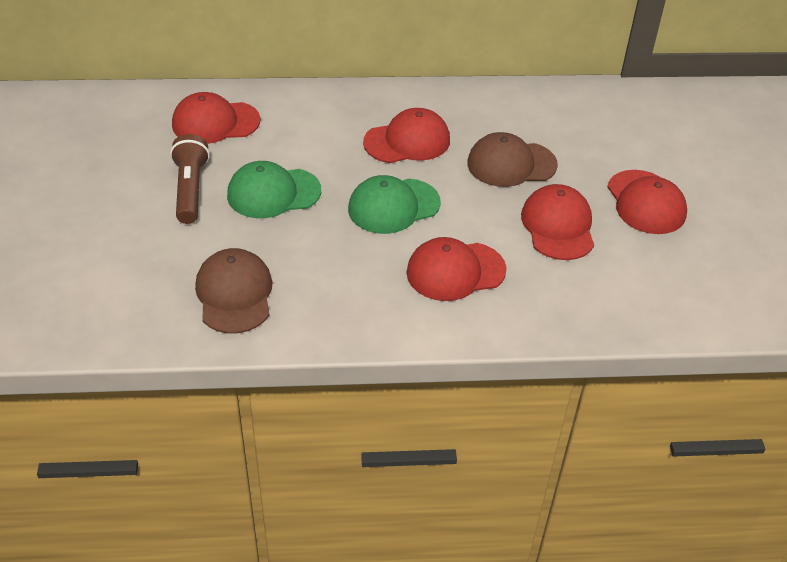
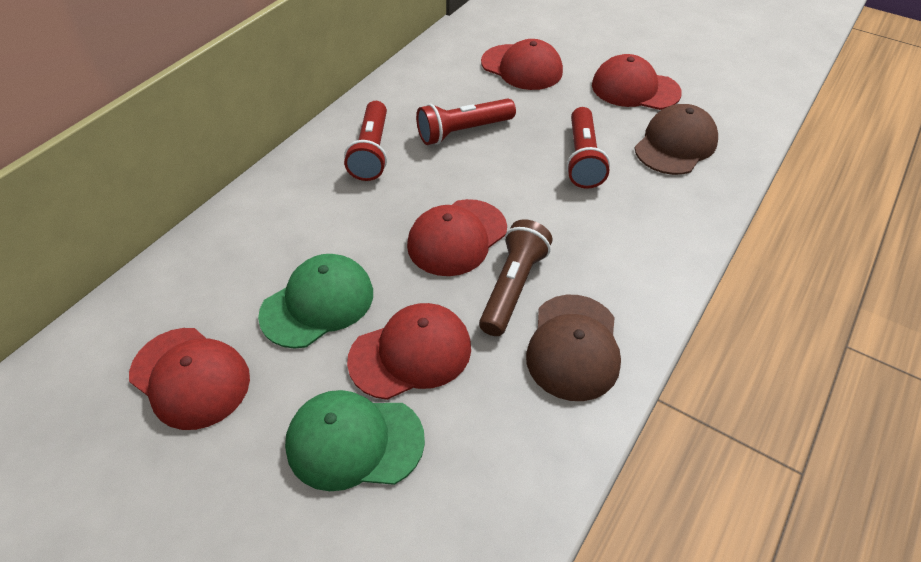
red flashlight: none = 0 -> [344,101,387,181] [416,99,516,145] [566,107,610,189] = 3

